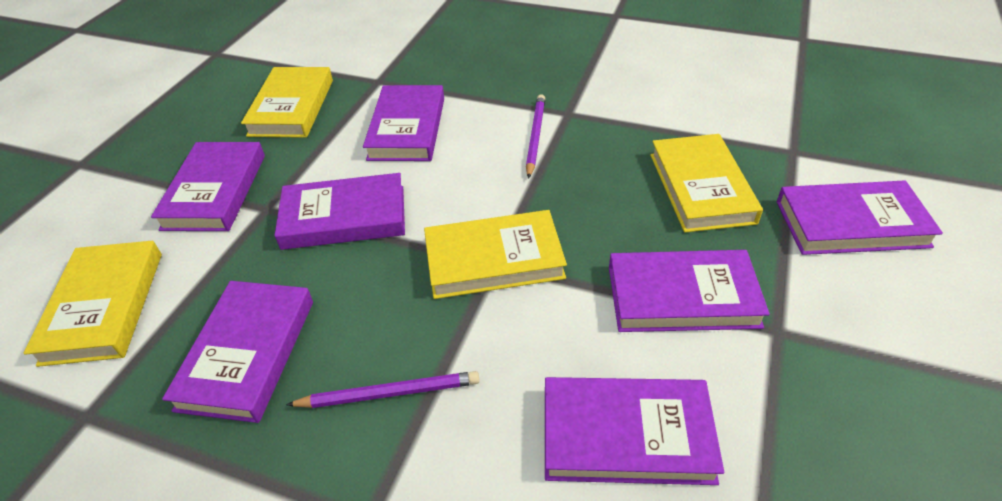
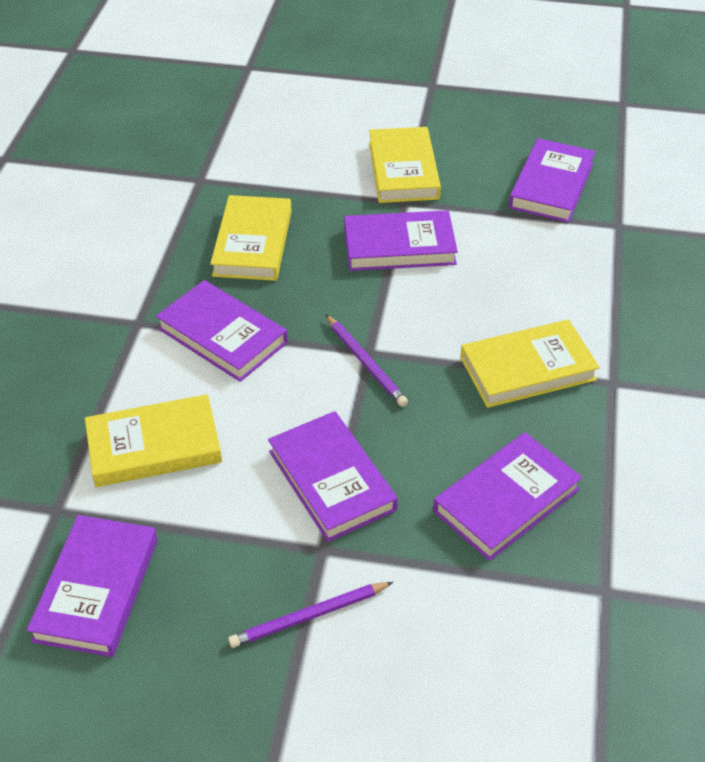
purple book: [151,142,265,231] [162,281,313,423] [274,173,405,250] [363,85,444,161] [545,377,724,485] [609,250,770,332] [776,181,943,255] = 7 -> [27,515,158,657] [156,280,288,382] [268,411,398,542] [344,210,458,271] [433,432,582,561] [509,138,596,223] = 6

